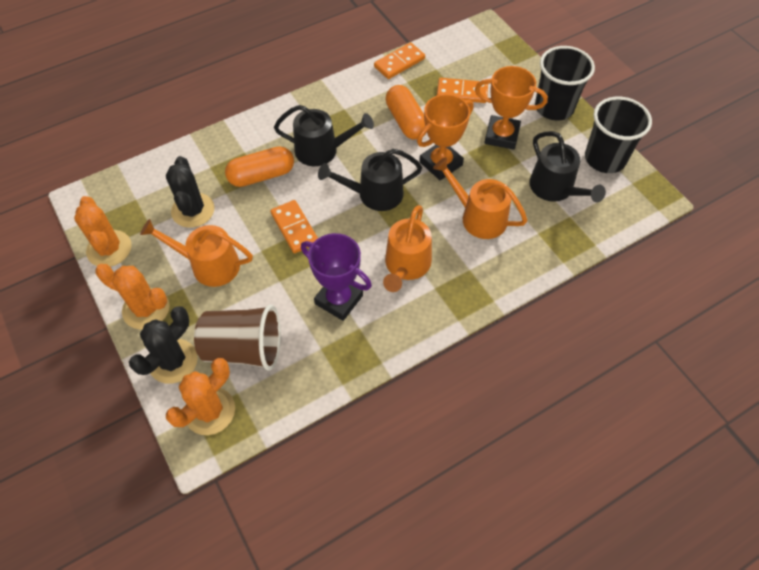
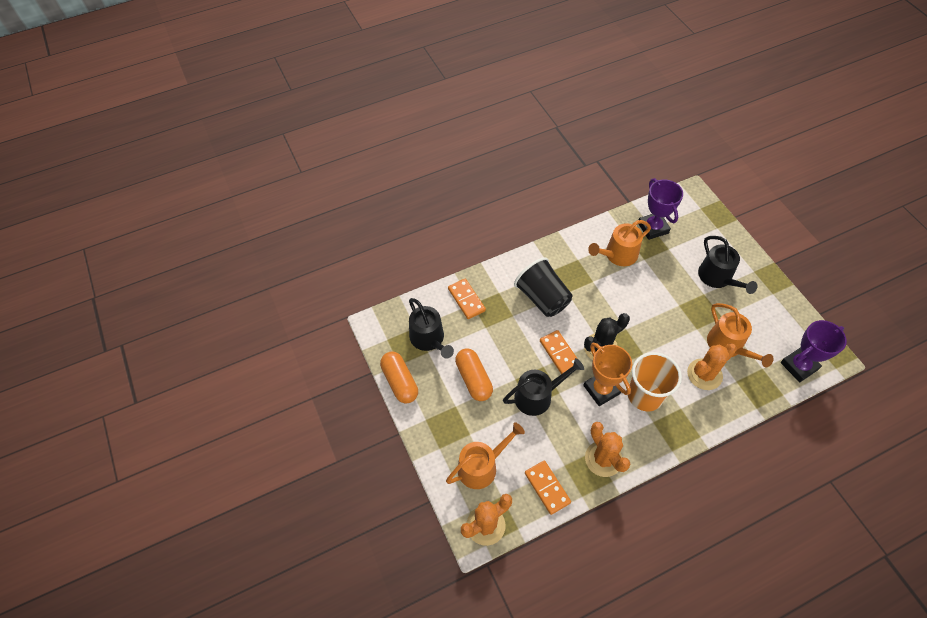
black cactus: [129,306,198,384] [166,156,215,228] = 2 -> [584,313,630,360] = 1
black cup: [535,46,595,120] [585,97,652,173] = 2 -> [514,257,573,317] = 1
brown cup: [194,305,281,371] = 1 -> none = 0
orange cup: none = 0 -> [628,352,682,411] = 1
orange trophy: [417,94,474,180] [475,66,548,150] = 2 -> [583,343,632,406] = 1
purple trophy: [301,233,372,321] = 1 -> [639,178,683,240] [781,320,847,382] = 2

